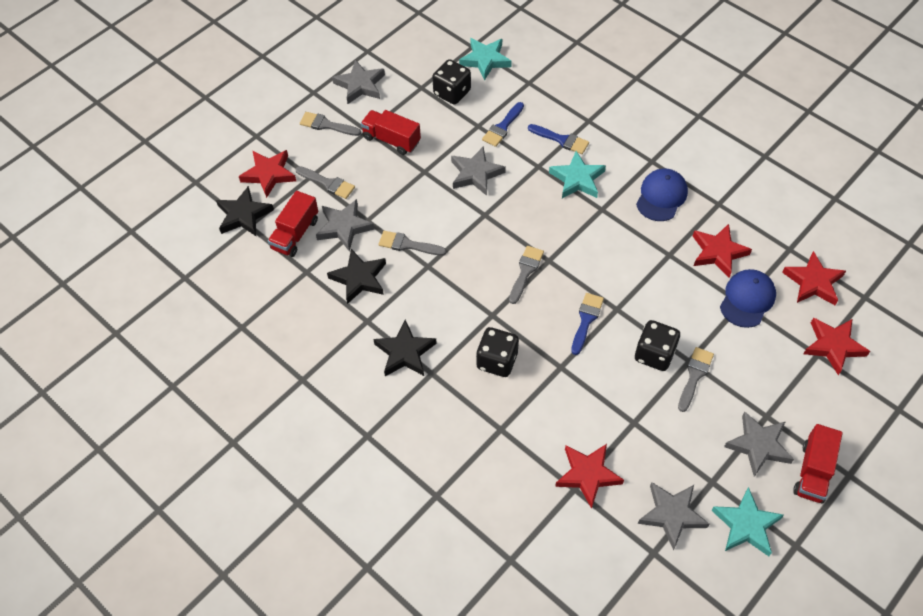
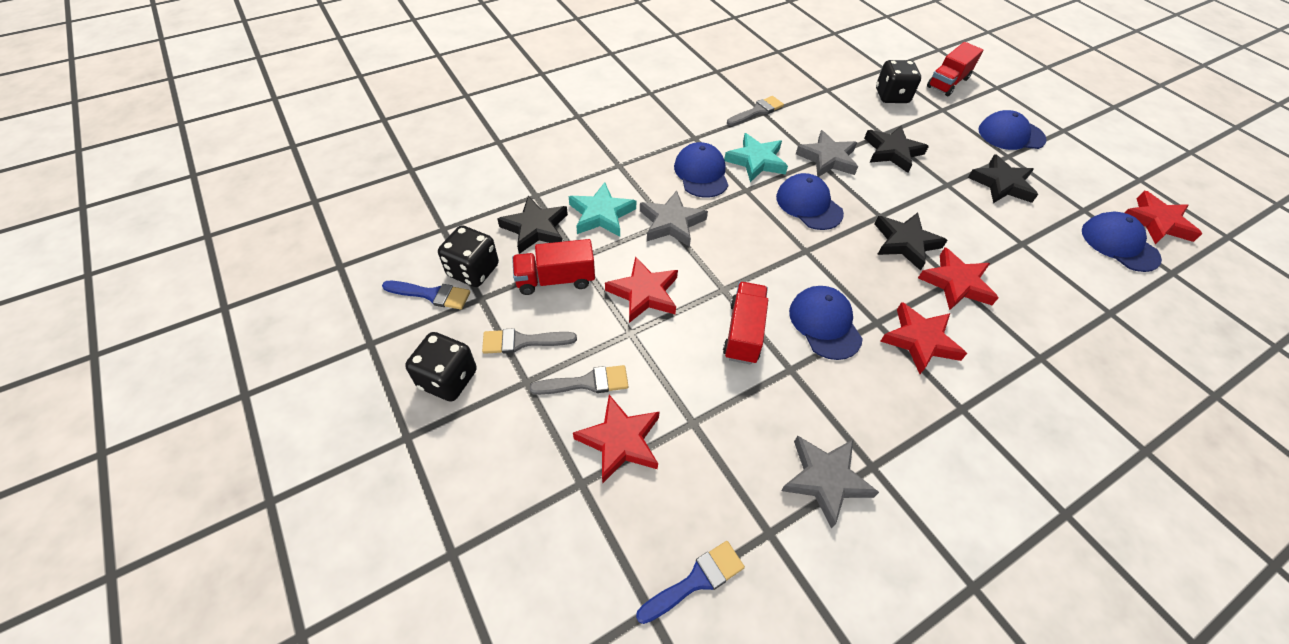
black star: [216,186,274,236] [327,249,386,304] [373,320,437,376] = 3 -> [497,196,568,254] [864,126,929,173] [875,213,947,271] [968,154,1038,203] = 4
blue brush: [482,102,524,147] [528,124,589,154] [571,293,604,355] = 3 -> [382,281,470,310] [636,541,745,624] = 2
blue cap: [636,169,688,221] [720,269,776,328] = 2 -> [674,142,728,198] [776,173,844,230] [789,286,863,360] [978,110,1047,150] [1082,212,1162,272] = 5
grey brush: [295,166,355,199] [300,112,361,136] [378,231,446,256] [509,246,544,304] [678,347,714,412] = 5 -> [482,328,577,354] [530,365,628,395] [727,96,784,126] = 3
grey star: [316,199,374,251] [332,60,385,104] [451,146,506,196] [638,482,709,550] [724,411,794,477] = 5 -> [640,191,708,247] [781,436,879,529] [796,130,858,177] = 3
turquoise star: [459,38,512,80] [549,151,606,198] [711,487,784,556] = 3 -> [569,182,636,237] [724,133,788,182] = 2

